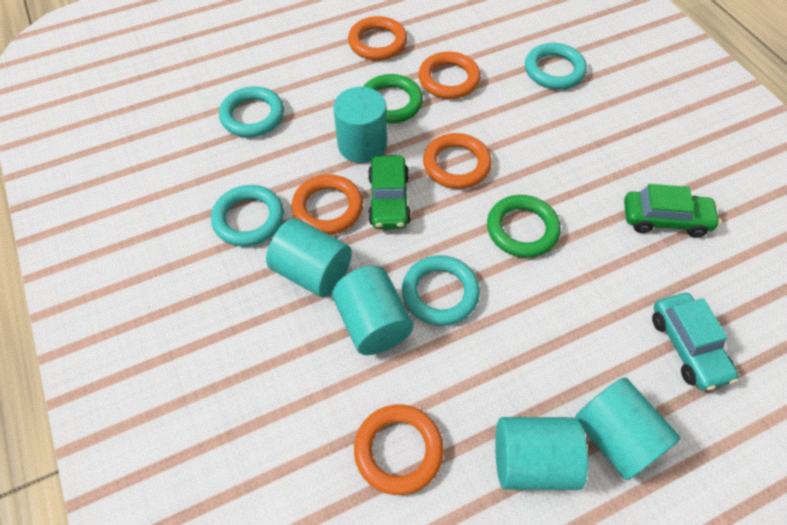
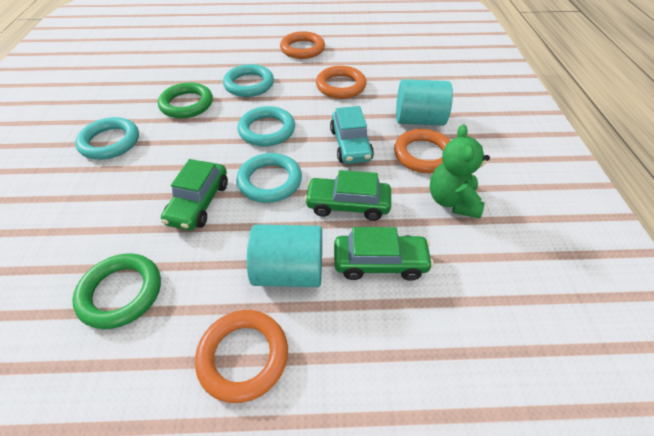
green car: [368,155,411,229] [624,184,721,237] = 2 -> [161,159,228,230] [304,170,391,221] [334,227,434,281] = 3
green teddy bear: none = 0 -> [430,124,490,219] = 1
orange ring: [291,175,363,235] [348,16,407,60] [354,405,444,495] [418,52,481,99] [423,133,492,189] = 5 -> [195,310,288,403] [280,31,325,59] [316,66,367,99] [394,129,451,173] = 4
turquoise cylinder: [266,218,352,297] [332,265,414,355] [334,87,387,163] [495,417,588,490] [575,377,681,480] = 5 -> [247,225,322,287] [396,79,453,126] = 2

